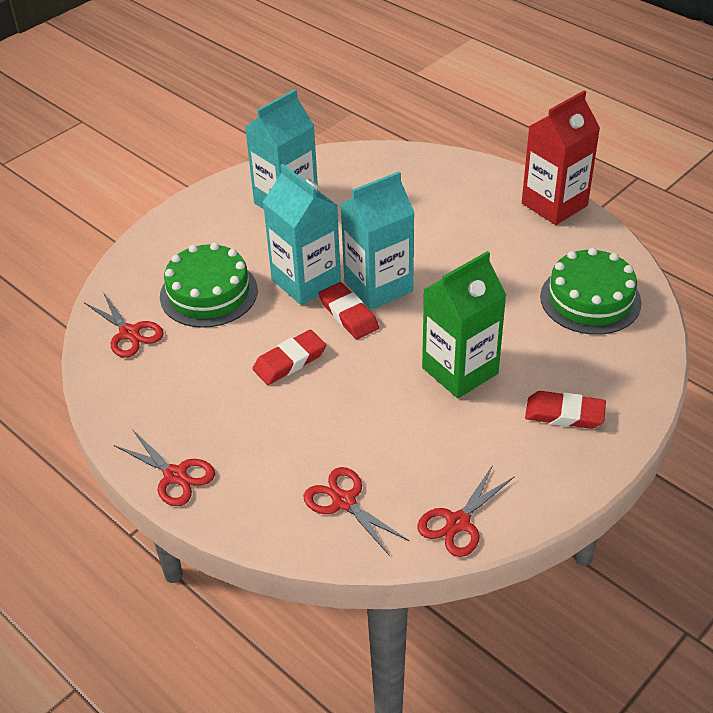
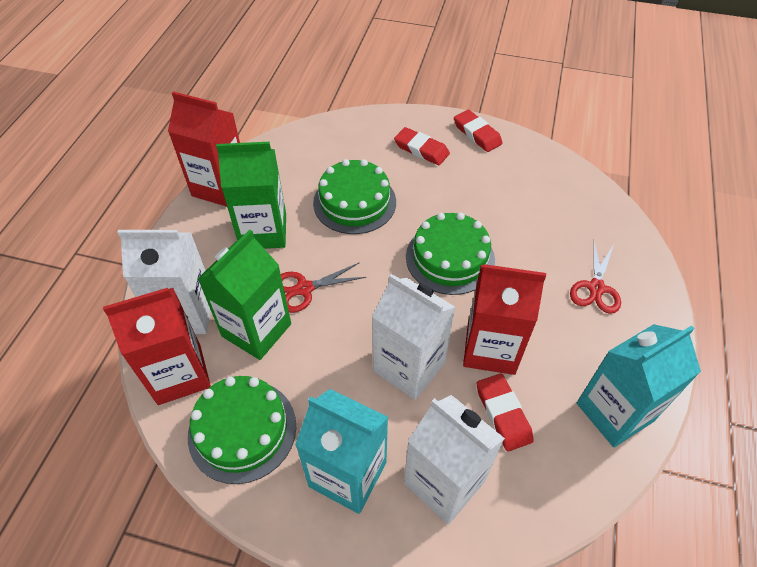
green cake: [160,243,258,328] [540,248,642,335] = 2 -> [188,376,296,484] [313,159,396,234] [406,212,495,295] = 3
green carton: [422,251,506,398] = 1 -> [198,230,291,360] [216,142,286,249] = 2
red carton: [522,91,600,225] = 1 -> [103,288,211,405] [168,91,240,207] [463,264,546,375] = 3
red scissors: [85,292,164,358] [114,429,215,506] [304,467,409,555] [417,465,515,557] = 4 -> [281,262,367,313] [570,241,621,314] = 2
turquoise carton: [245,89,318,209] [263,164,341,305] [341,172,415,310] = 3 -> [295,389,388,514] [577,324,701,447] = 2
white carton: none = 0 -> [117,230,211,334] [372,274,456,400] [404,395,505,524] = 3

